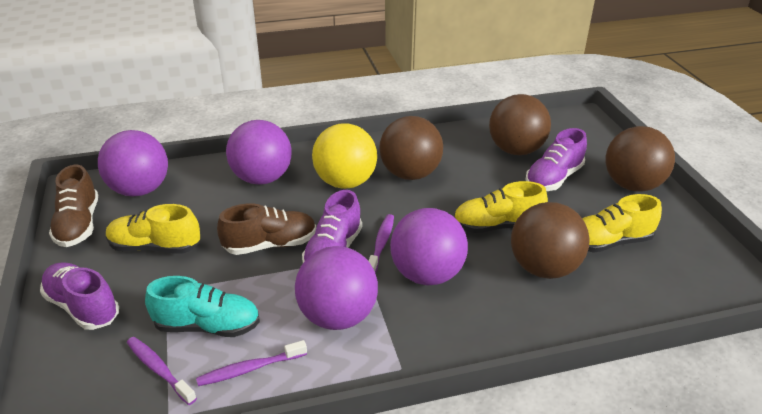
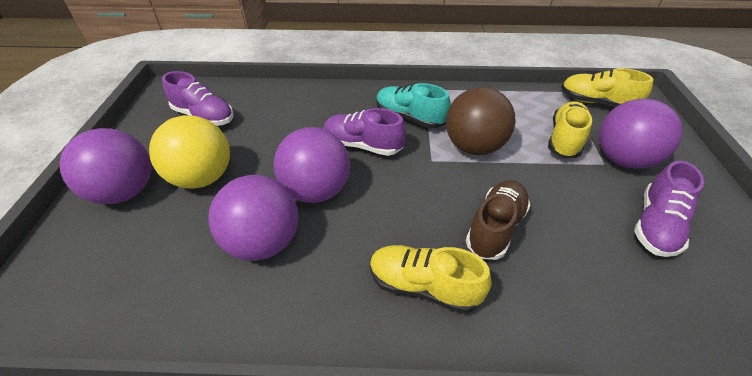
brown ball: [379,116,443,180] [489,94,551,155] [511,202,590,279] [606,126,675,191] = 4 -> [446,87,516,155] = 1
brown shoe: [49,165,98,247] [217,203,316,255] = 2 -> [466,180,531,260] = 1
purple toothbrush: [127,337,197,405] [196,340,307,386] [369,214,394,273] = 3 -> none = 0

